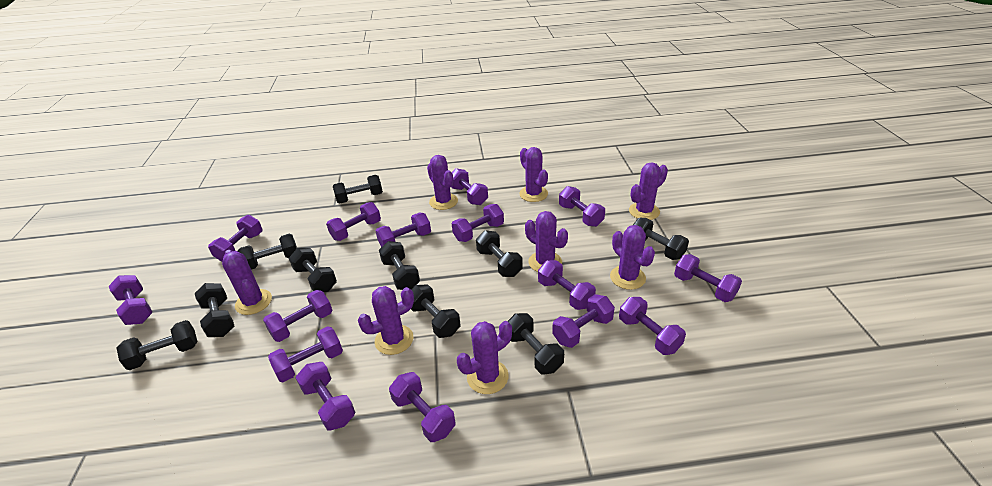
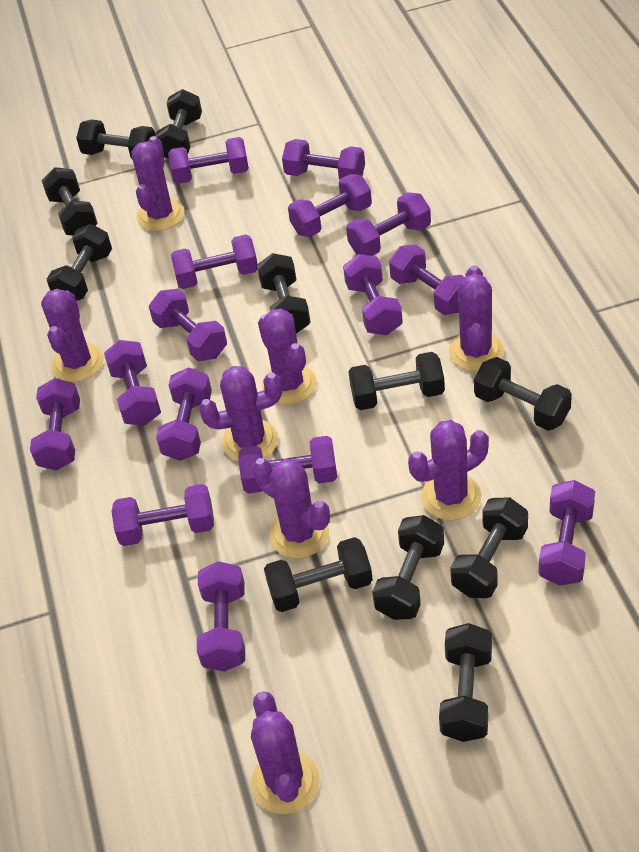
black dumbbell: [116,320,198,370] [195,283,234,337] [237,234,297,270] [289,248,337,292] [333,175,383,204] [379,241,420,290] [411,284,461,338] [476,230,523,277] [508,313,564,375] [633,218,689,260] = 10 -> [41,167,98,236] [47,224,112,301] [76,119,155,160] [155,89,202,159] [257,253,311,333] [264,537,373,612] [348,352,445,410] [372,515,444,620] [439,623,492,742] [450,497,528,598] [474,357,572,431] = 11

